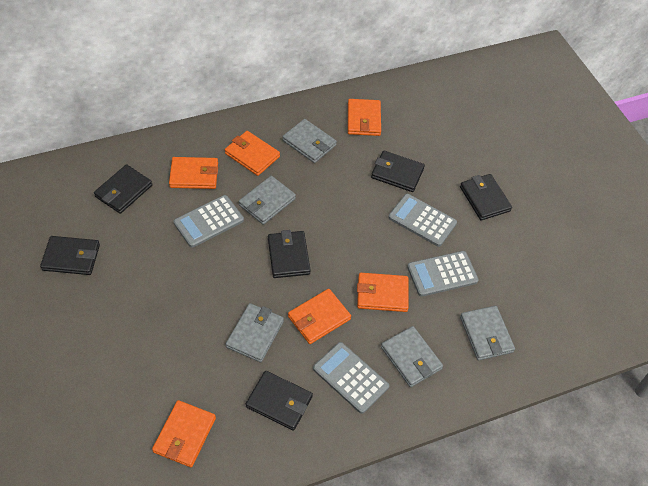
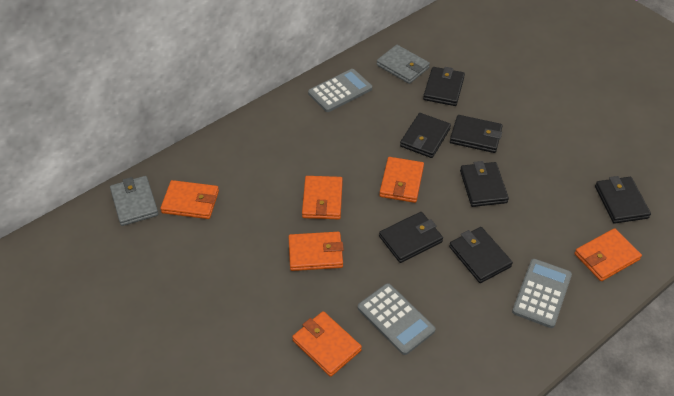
black wallet: [40,236,100,275] [94,164,153,214] [246,371,313,431] [268,230,311,278] [371,150,425,192] [460,174,512,220] = 6 -> [379,212,443,263] [400,113,451,158] [423,67,465,106] [449,227,513,283] [450,115,503,153] [460,161,509,207] [595,176,651,224] = 7
grey calculator: [174,195,244,248] [313,342,389,414] [388,194,457,247] [407,251,479,297] = 4 -> [308,69,372,112] [358,283,435,355] [512,259,572,328] = 3
grey wallet: [226,303,284,362] [239,176,296,225] [282,119,337,163] [381,326,443,387] [460,306,515,360] = 5 -> [110,176,159,226] [377,45,430,84] = 2

